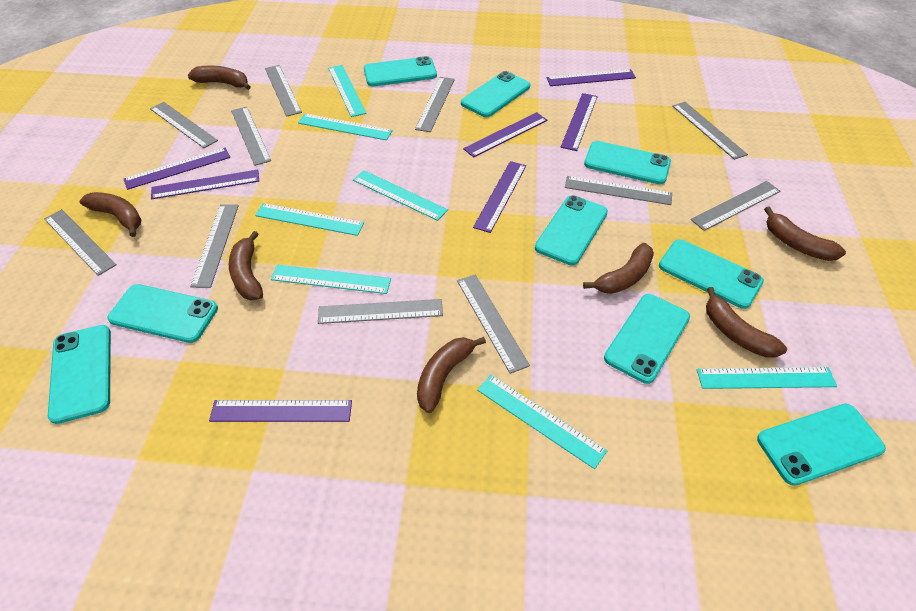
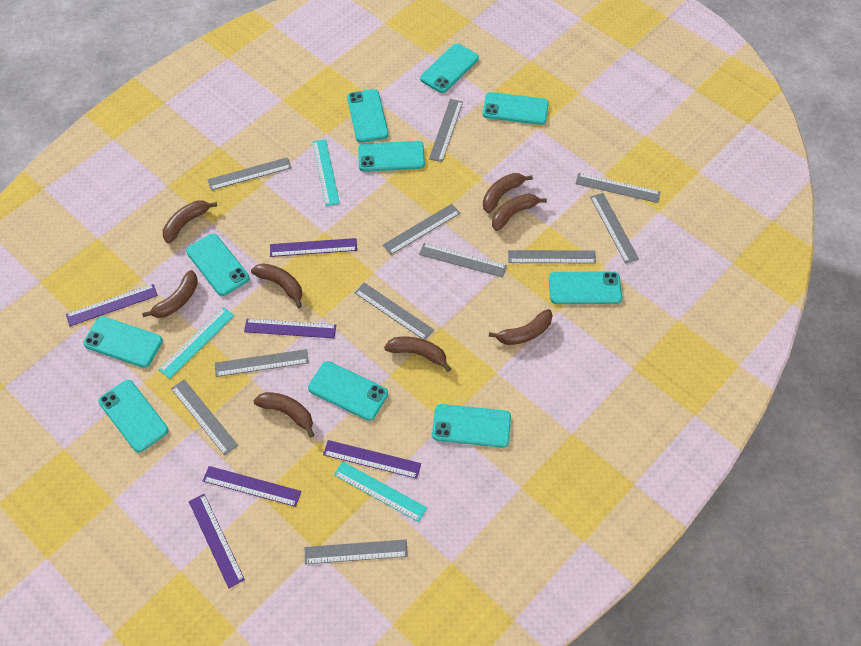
brown banana: [80,192,141,237] [188,66,251,90] [229,231,263,300] [417,337,486,413] [583,243,654,294] [706,287,787,358] [764,206,846,261] = 7 -> [142,270,198,318] [163,200,217,243] [251,263,302,308] [254,392,314,438] [384,337,451,372] [483,173,533,213] [489,309,553,345] [492,194,547,231] = 8
purple ruler: [124,148,230,190] [151,170,259,199] [209,400,352,422] [463,112,547,157] [473,161,526,233] [547,69,636,86] [561,93,598,151] = 7 -> [66,284,158,326] [189,494,245,588] [203,466,301,507] [244,318,336,338] [270,238,357,257] [323,440,421,479] = 6
turquoise phone: [48,325,111,424] [107,284,218,343] [364,56,437,86] [461,71,530,117] [535,195,608,265] [584,141,671,185] [604,294,690,384] [659,239,764,309] [757,404,886,486] = 9 -> [83,316,163,368] [98,380,168,453] [186,233,250,296] [308,361,388,421] [347,89,389,143] [358,141,425,172] [420,43,479,93] [432,404,511,448] [483,92,549,125] [549,271,622,304] = 10
turquoise ruler: [255,203,364,236] [271,265,391,294] [298,113,393,140] [328,65,366,117] [353,170,448,221] [477,375,607,469] [697,367,837,389] = 7 -> [159,307,235,379] [312,139,340,206] [334,461,427,522] = 3

